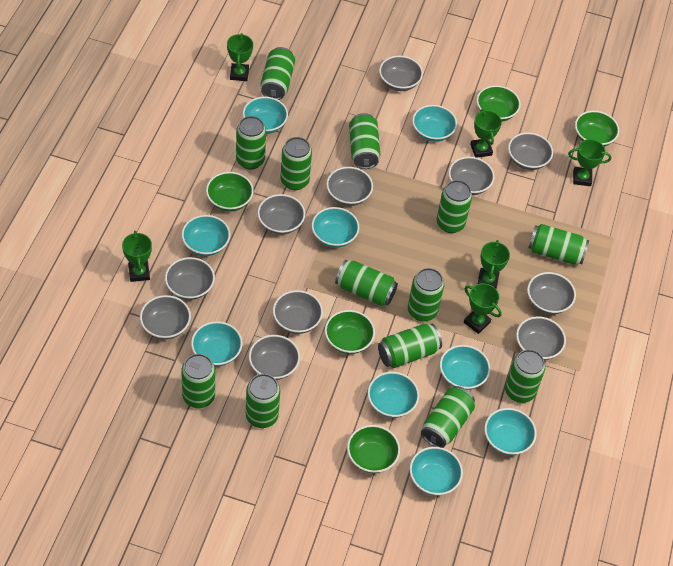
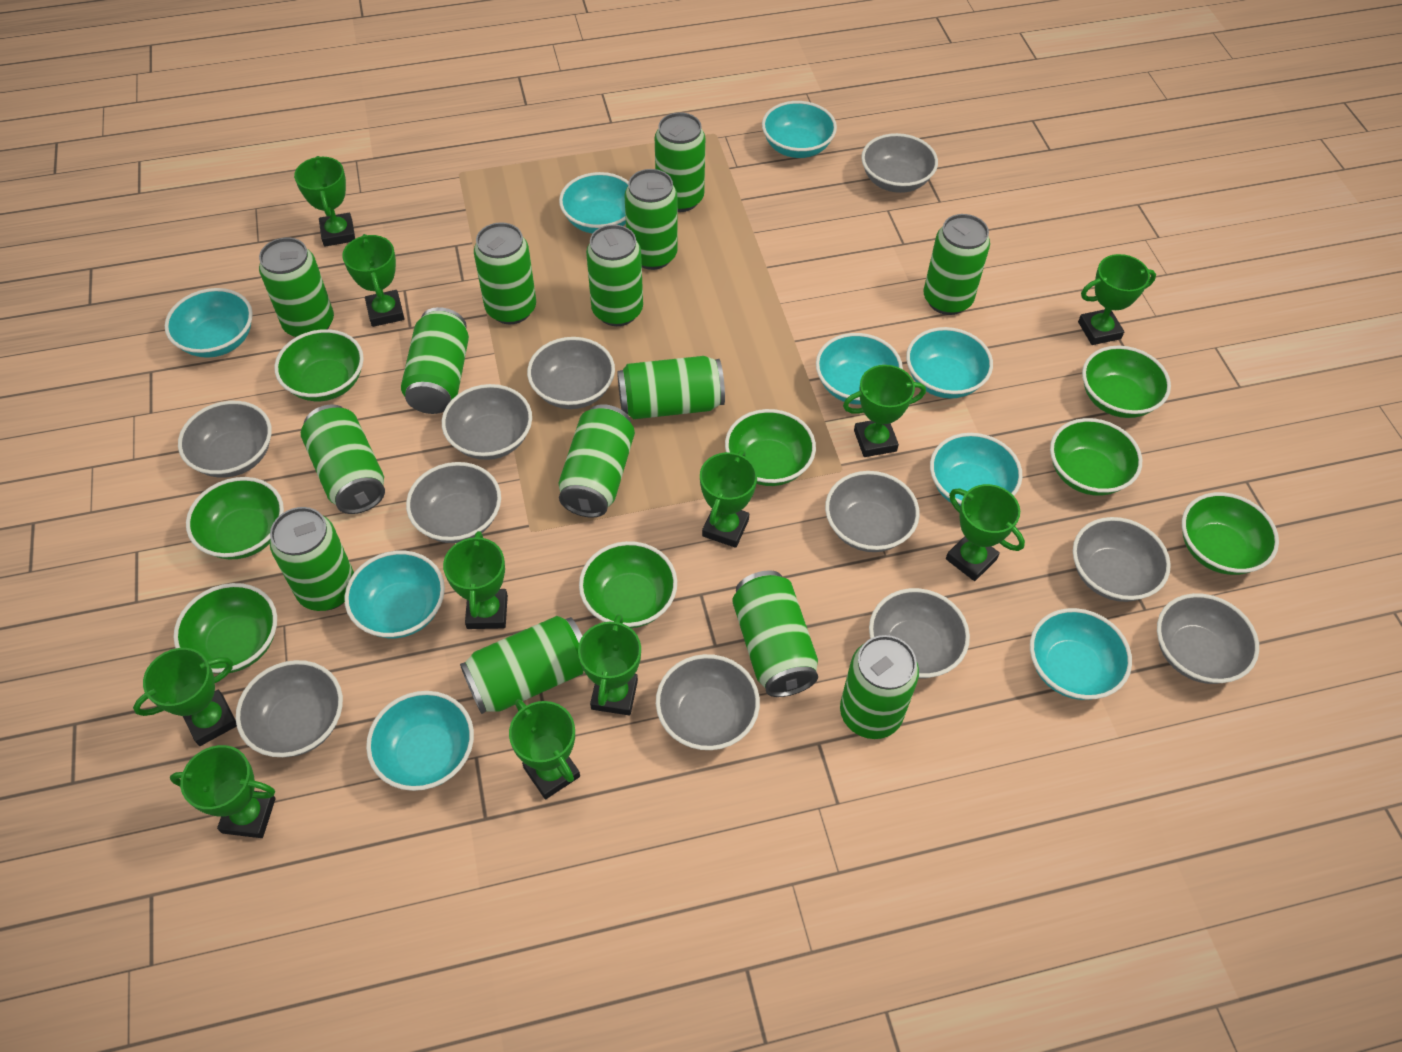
green bowl: [206,172,254,212] [325,310,375,354] [347,425,400,473] [476,85,521,122] [575,111,619,147] = 5 -> [173,583,277,674] [186,477,284,560] [274,329,364,401] [579,541,677,628] [725,409,816,486] [1050,418,1142,495] [1082,346,1171,418] [1182,492,1279,575] = 8
green can: [181,354,215,408] [236,116,266,170] [246,374,280,428] [261,47,295,100] [280,137,312,190] [335,260,398,306] [349,113,380,169] [378,324,442,368] [408,268,444,322] [421,386,475,448] [437,180,472,233] [505,349,545,403] [528,224,589,265] = 13 -> [259,237,334,337] [270,507,354,611] [301,404,385,514] [401,307,469,414] [460,616,584,714] [474,222,536,324] [558,404,635,518] [586,225,643,326] [617,356,725,419] [624,169,678,270] [655,112,705,212] [732,570,818,697] [840,635,919,739] [924,214,990,315] = 14
green trophy: [122,231,152,282] [227,33,253,81] [464,283,502,334] [470,109,502,158] [478,240,510,288] [568,139,611,186] = 6 -> [133,648,237,746] [170,745,276,838] [294,156,355,247] [342,234,404,327] [443,531,508,629] [509,699,580,799] [578,614,641,715] [700,450,757,548] [843,365,926,457] [946,484,1025,581] [1078,254,1156,345] = 11

